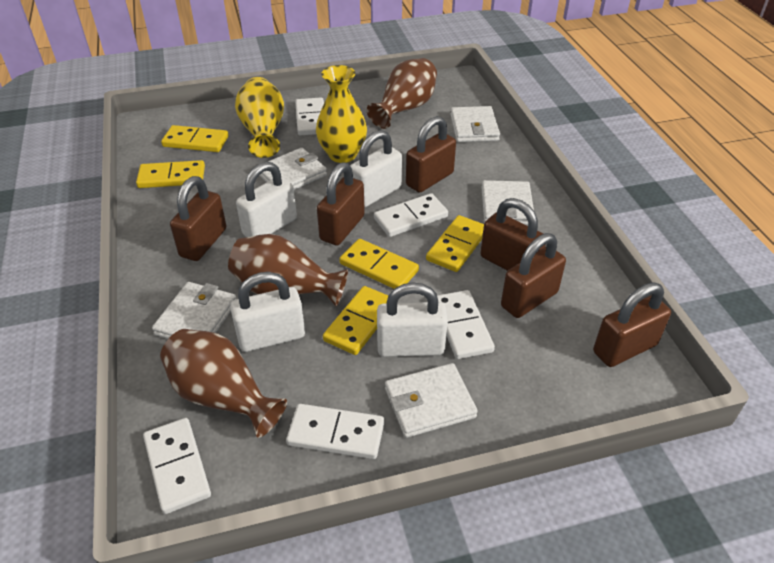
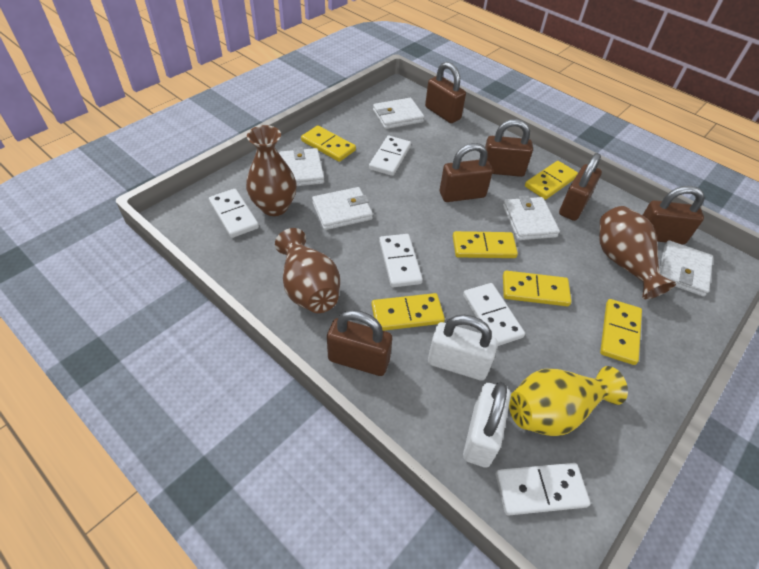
white padlock: [230,272,305,352] [236,162,297,237] [350,130,402,207] [377,283,448,357] = 4 -> [428,315,498,381] [463,382,511,468] = 2
yellow domino: [136,160,205,188] [161,125,229,152] [323,286,388,355] [339,239,419,289] [426,215,484,272] = 5 -> [301,125,356,162] [371,293,445,331] [453,231,518,258] [503,271,571,306] [525,161,578,200] [600,299,642,365] = 6
yellow vase: [235,77,284,158] [316,65,367,163] = 2 -> [509,366,628,436] = 1

